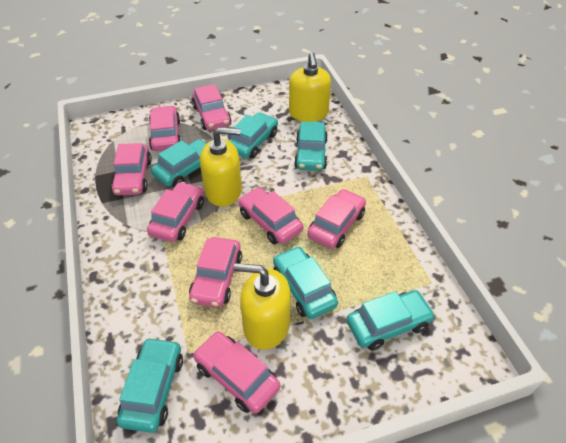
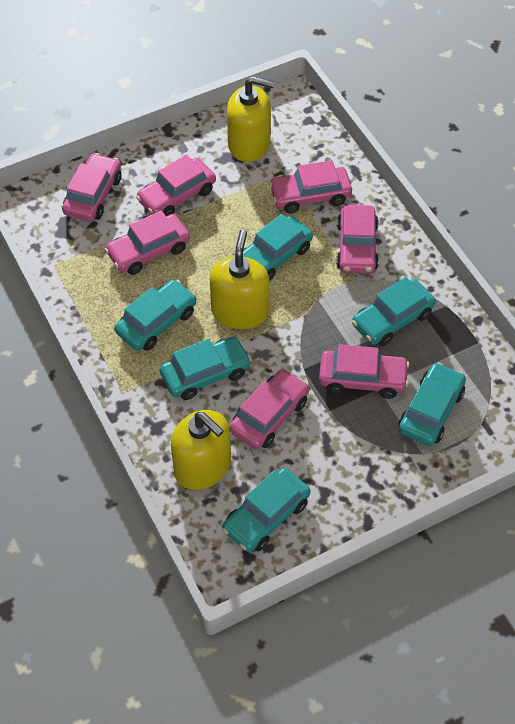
pink car: [111,143,152,195] [147,182,204,242] [149,106,181,151] [189,237,242,307] [192,84,231,130] [193,331,280,414] [238,187,303,244] [307,189,366,249] = 8 -> [62,153,121,222] [104,210,190,275] [136,154,216,216] [229,369,309,449] [269,160,352,213] [319,344,409,399] [336,205,379,274] = 7

